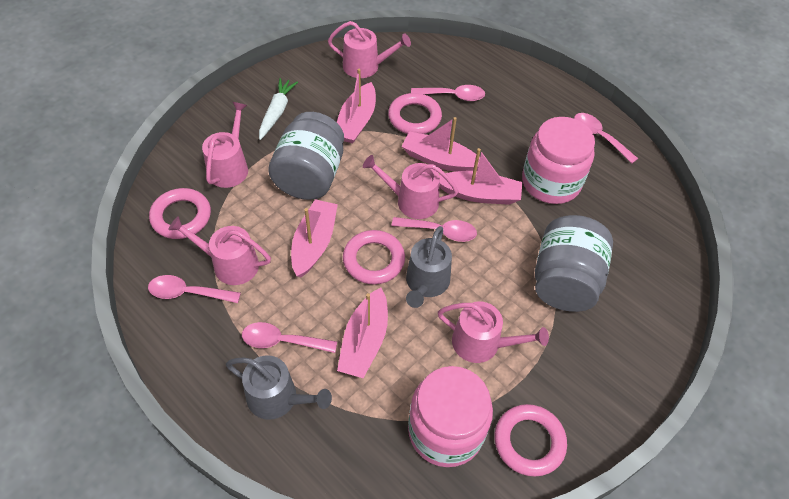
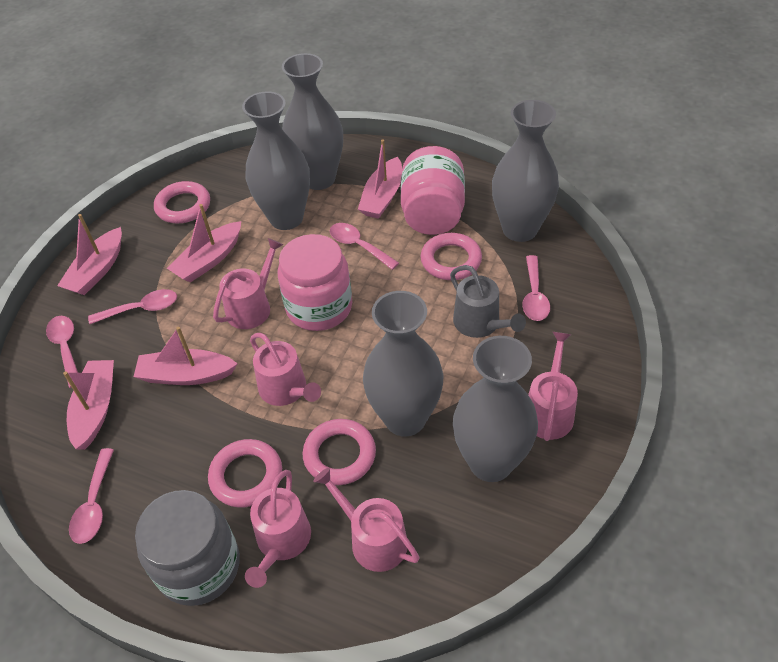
grey jar: [268,112,344,200] [535,215,613,312] = 2 -> [135,490,240,606] = 1
grey vase: none = 0 -> [242,91,310,230] [282,53,343,190] [363,291,443,437] [453,336,538,482] [492,100,559,242] = 5
grey watering can: [226,355,332,420] [406,226,452,308] = 2 -> [450,265,526,338] = 1
white carrot: [259,78,298,140] = 1 -> none = 0

